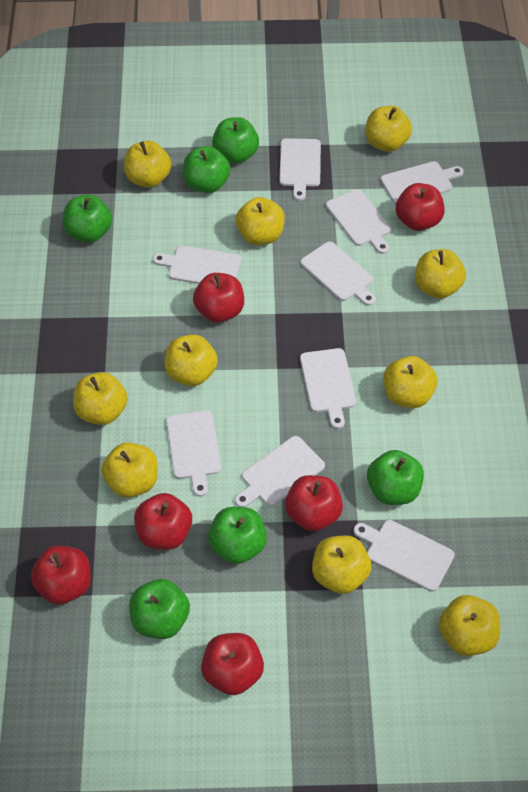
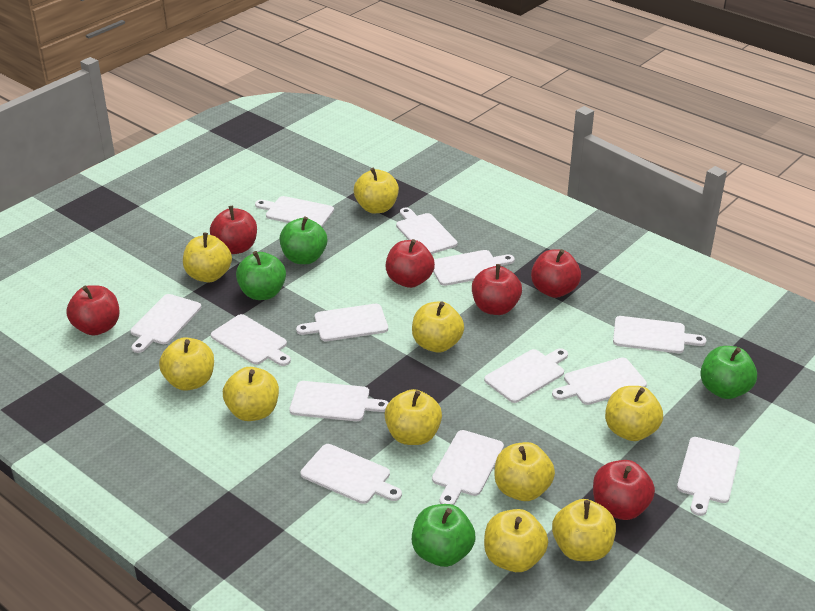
green apple: [63,194,112,243] [129,579,190,639] [183,146,231,193] [208,507,267,564] [212,117,259,164] [367,450,424,505] = 6 -> [236,251,286,300] [280,216,327,264] [412,504,476,567] [700,346,757,399] = 4
white cutting board: [153,245,241,284] [166,410,221,497] [235,436,325,507] [279,138,321,201] [300,348,356,429] [301,242,376,306] [326,189,391,254] [353,520,455,591] [381,161,464,205] = 9 -> [131,294,201,353] [211,314,291,366] [255,196,334,227] [289,381,388,421] [296,304,388,341] [301,444,402,504] [396,208,457,254] [432,430,504,505] [433,250,515,286] [484,348,568,403] [552,357,647,405] [613,316,707,353] [677,437,740,516] = 13

